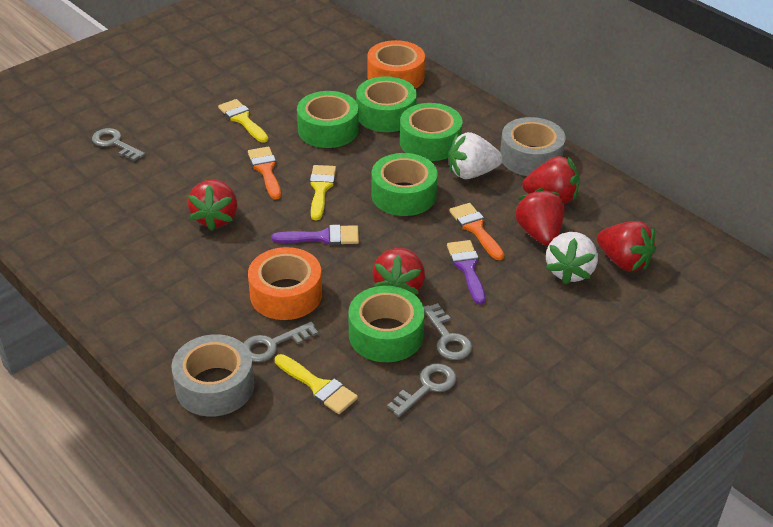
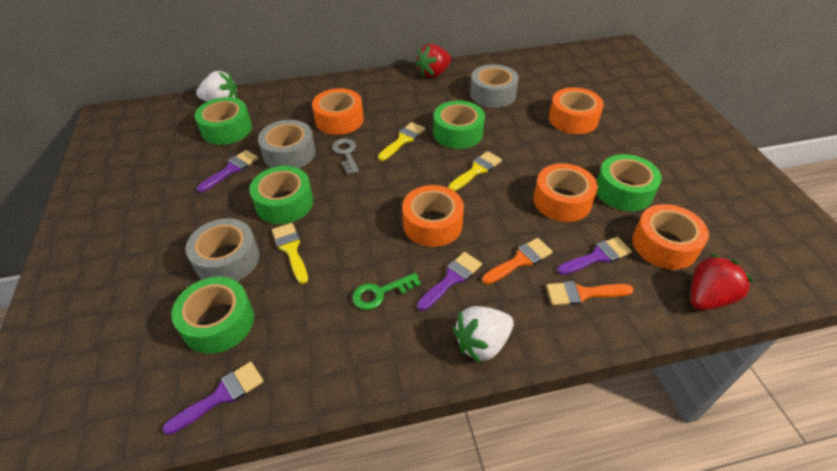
green key: none = 0 -> [352,273,421,310] = 1
grey key: [92,128,145,161] [244,322,318,362] [387,364,457,417] [424,303,472,360] = 4 -> [332,138,359,174] = 1
grey tape: [171,334,254,417] [500,117,566,176] = 2 -> [186,218,260,281] [258,120,316,168] [470,64,519,108] = 3
orange tape: [248,247,322,320] [367,40,425,89] = 2 -> [312,88,364,135] [402,185,464,247] [533,163,598,222] [549,87,604,134] [632,204,709,270] = 5
purple brush: [272,225,359,245] [447,240,486,305] = 2 -> [162,362,264,435] [196,150,259,193] [417,252,482,311] [557,237,632,275] = 4
red strawberry: [188,180,238,231] [372,248,425,295] [515,188,565,246] [522,156,580,204] [597,221,656,271] = 5 -> [416,44,451,78] [691,254,753,310] = 2

